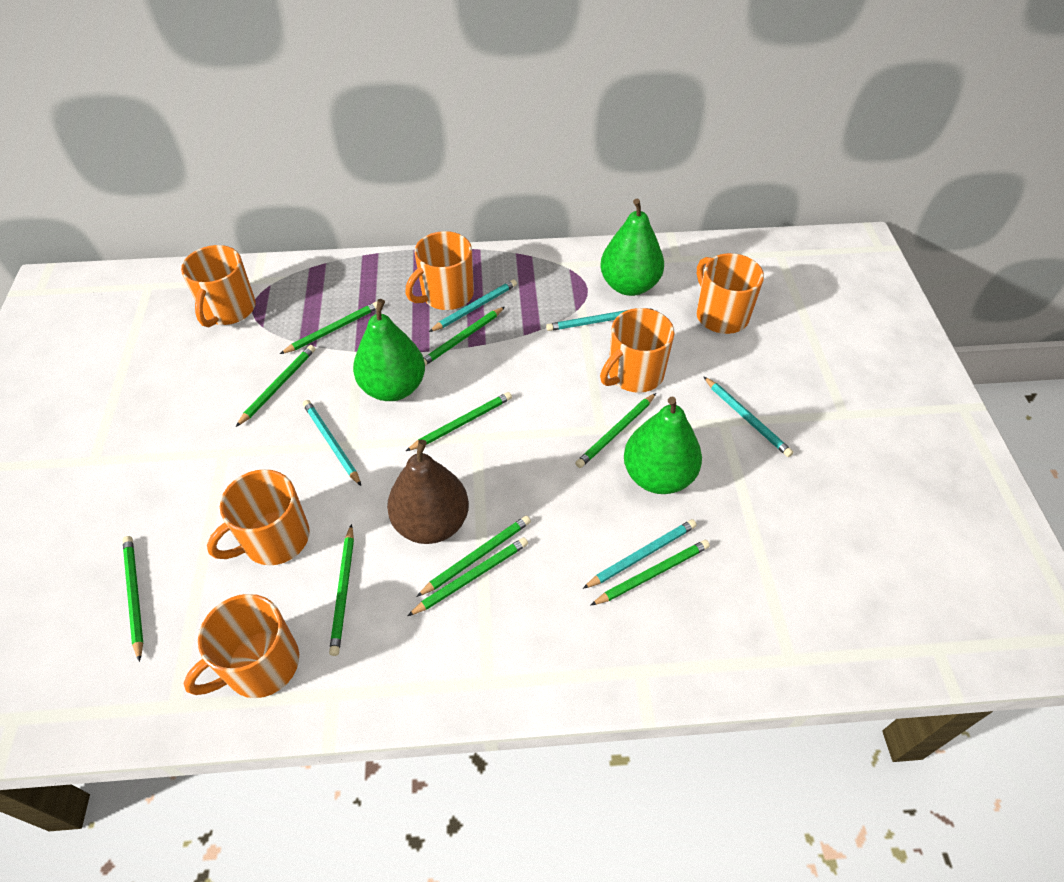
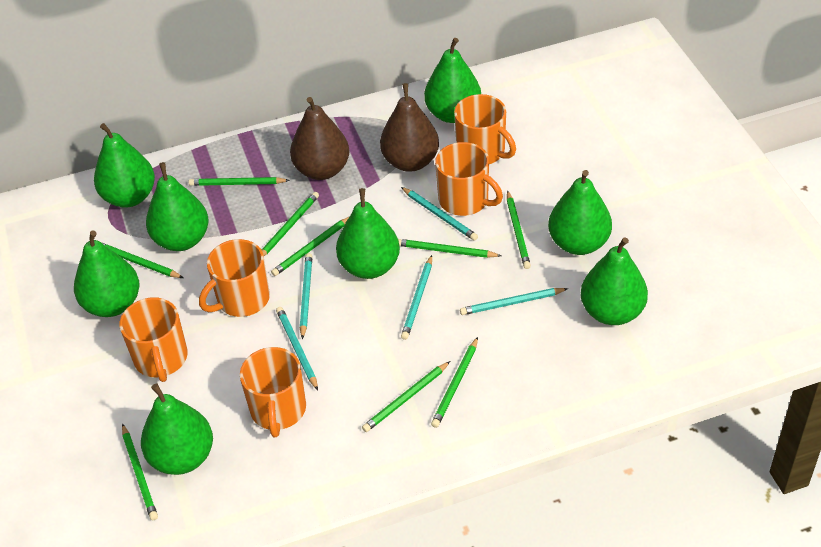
brown pear: [387,439,469,544] = 1 -> [290,97,349,180] [380,83,439,172] = 2
green pear: [353,299,425,401] [600,199,664,296] [624,396,702,494] = 3 -> [74,230,139,317] [94,123,155,208] [141,383,213,475] [146,162,209,251] [336,188,400,279] [424,38,481,123] [548,170,612,255] [580,237,648,325] = 8
green pencil: [123,536,143,662] [236,345,315,427] [280,301,377,354] [329,524,354,656] [406,392,512,451] [408,537,528,616] [416,516,531,597] [423,307,505,366] [575,393,656,468] [590,540,710,606] = 10 -> [102,243,183,278] [122,424,158,520] [189,177,290,186] [262,192,319,256] [271,217,349,276] [362,361,450,432] [398,239,501,258] [431,337,478,428] [507,190,531,269] = 9
orange mug: [181,245,256,327] [183,594,299,698] [207,469,310,565] [405,231,474,310] [600,308,675,393] [696,253,764,334] = 6 -> [120,297,188,382] [199,239,270,317] [240,347,306,437] [435,142,503,216] [454,94,516,164] = 5

